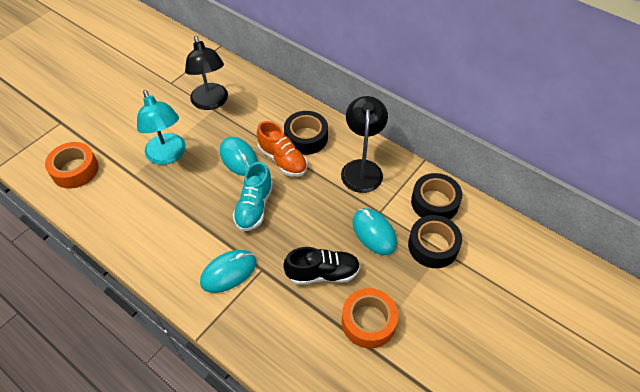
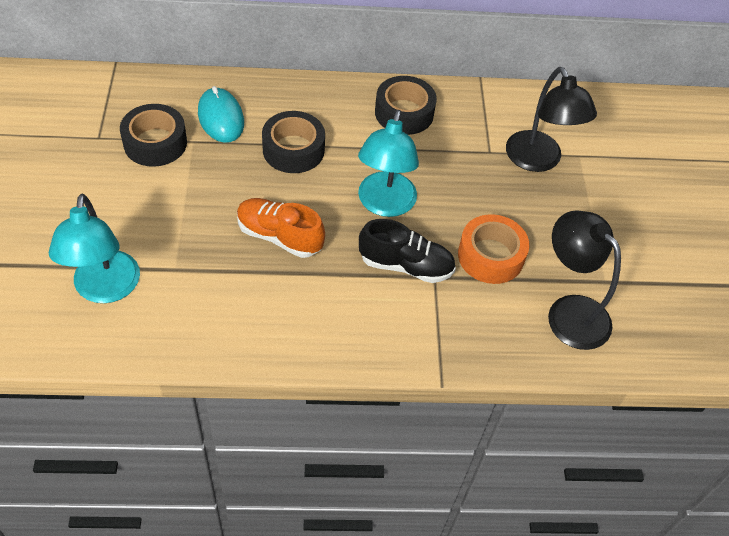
orange tape: [45,142,99,189] [342,288,398,349] = 2 -> [458,214,529,284] = 1
turquoise lamp: [137,90,186,165] = 1 -> [49,194,140,303] [358,110,419,217] = 2
turquoise mouse: [200,250,256,293] [220,137,258,176] [353,208,397,255] = 3 -> [198,86,244,143] = 1
turquoise shoe: [233,162,273,231] = 1 -> none = 0

